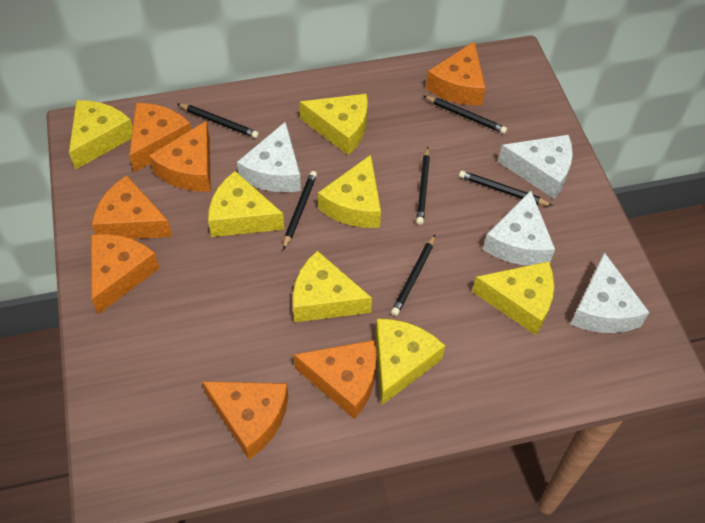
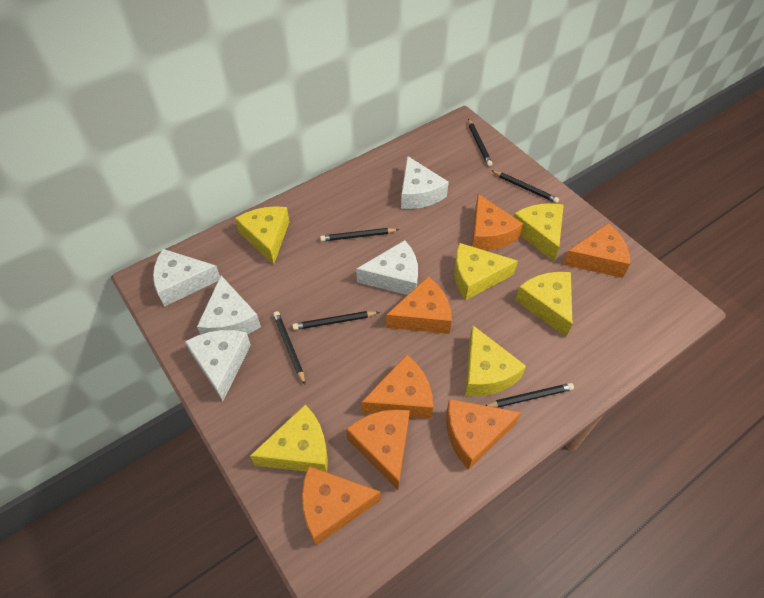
white cheese: [237,122,301,192] [483,191,555,266] [498,135,573,199] [571,252,650,333] = 4 -> [153,249,220,307] [185,330,251,401] [197,276,261,335] [356,240,418,295] [401,156,449,209] = 5
yellow cheese: [69,100,133,170] [208,171,284,237] [293,251,372,322] [300,94,368,155] [318,155,381,228] [375,319,445,406] [472,261,554,335] = 7 -> [235,206,290,265] [250,405,328,472] [454,243,518,300] [465,326,526,396] [514,203,564,261] [515,272,572,337] = 6

